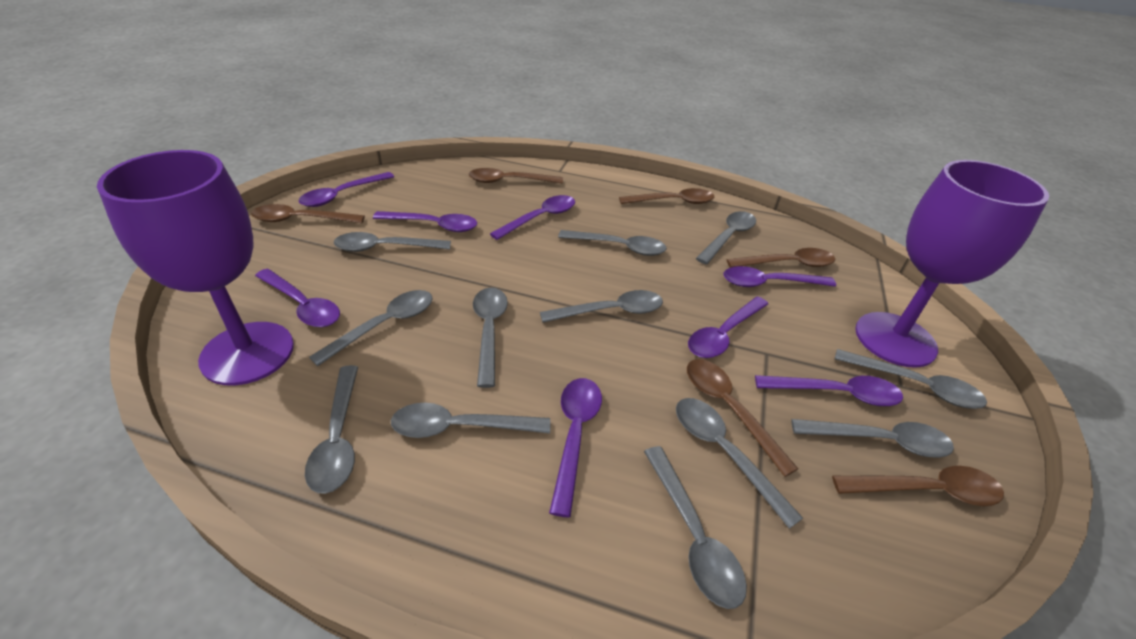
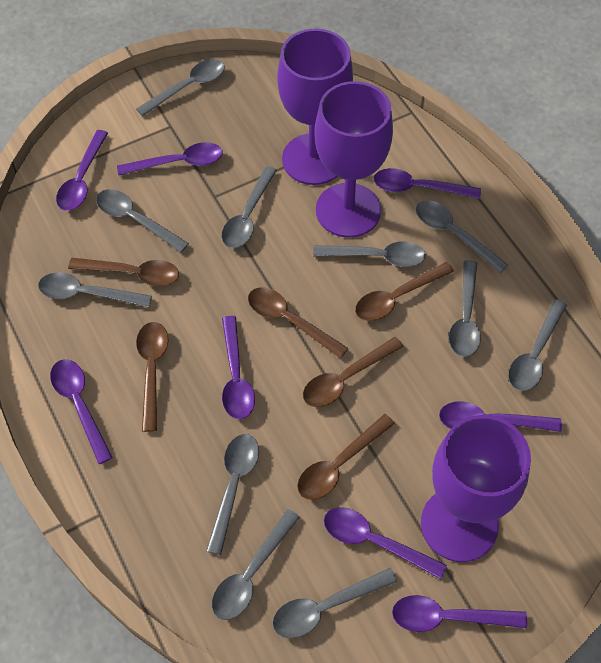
grey spoon: [305,365,358,494] [309,290,432,366] [334,232,451,252] [391,403,550,438] [473,288,508,388] [540,290,663,323] [558,230,667,256] [644,446,747,609] [676,398,803,529] [696,211,756,264] [791,419,954,458] [835,349,987,409] = 12 -> [38,272,152,308] [96,189,189,253] [136,59,224,117] [206,434,259,555] [212,509,300,620] [221,166,277,248] [272,568,397,638] [313,241,426,267] [416,200,508,273] [449,260,481,357] [508,299,567,391] = 11
purple goblet: [97,150,294,385] [855,160,1049,368] = 2 -> [277,28,353,185] [314,81,393,238] [421,415,531,562] = 3

